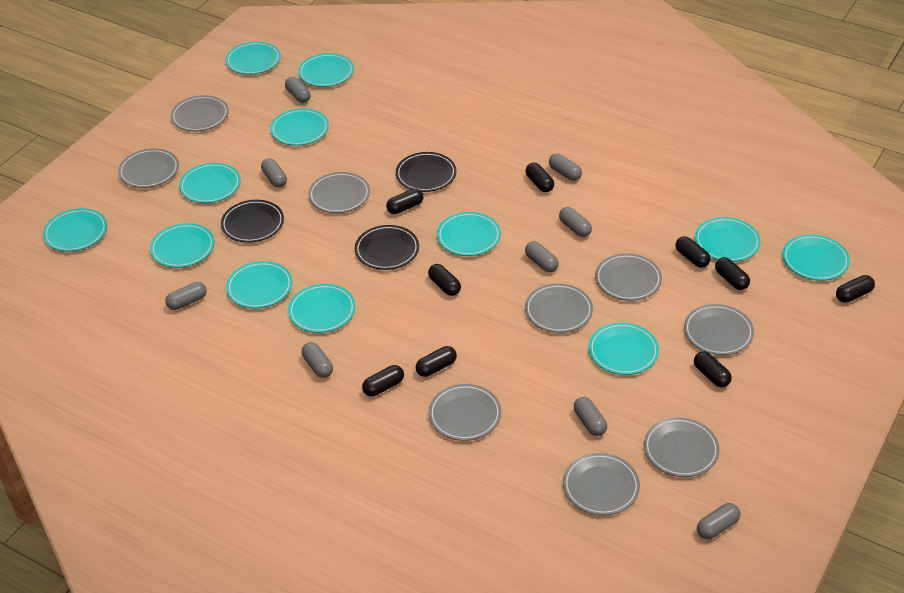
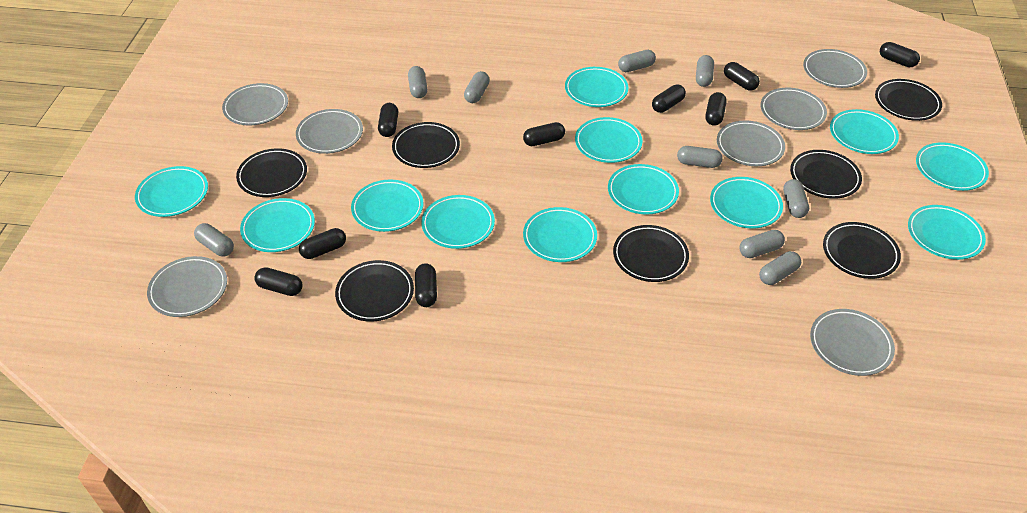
black plate: [221,200,284,243] [355,225,419,270] [396,152,457,192] = 3 -> [236,148,307,197] [335,260,414,322] [392,122,460,168] [613,225,689,282] [790,150,862,199] [823,222,901,279] [875,79,942,121] = 7
grey plate: [118,148,179,188] [171,95,229,131] [308,172,370,213] [429,384,501,441] [525,283,593,333] [563,453,640,516] [595,253,662,301] [644,417,720,477] [684,304,754,355] = 9 -> [147,256,227,317] [222,83,288,126] [296,109,363,154] [717,120,785,166] [760,88,827,130] [803,49,867,88] [810,309,895,376] = 7

